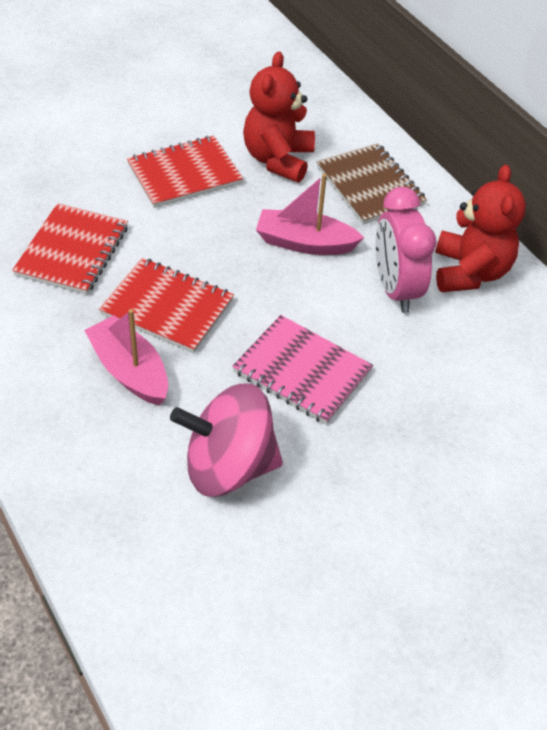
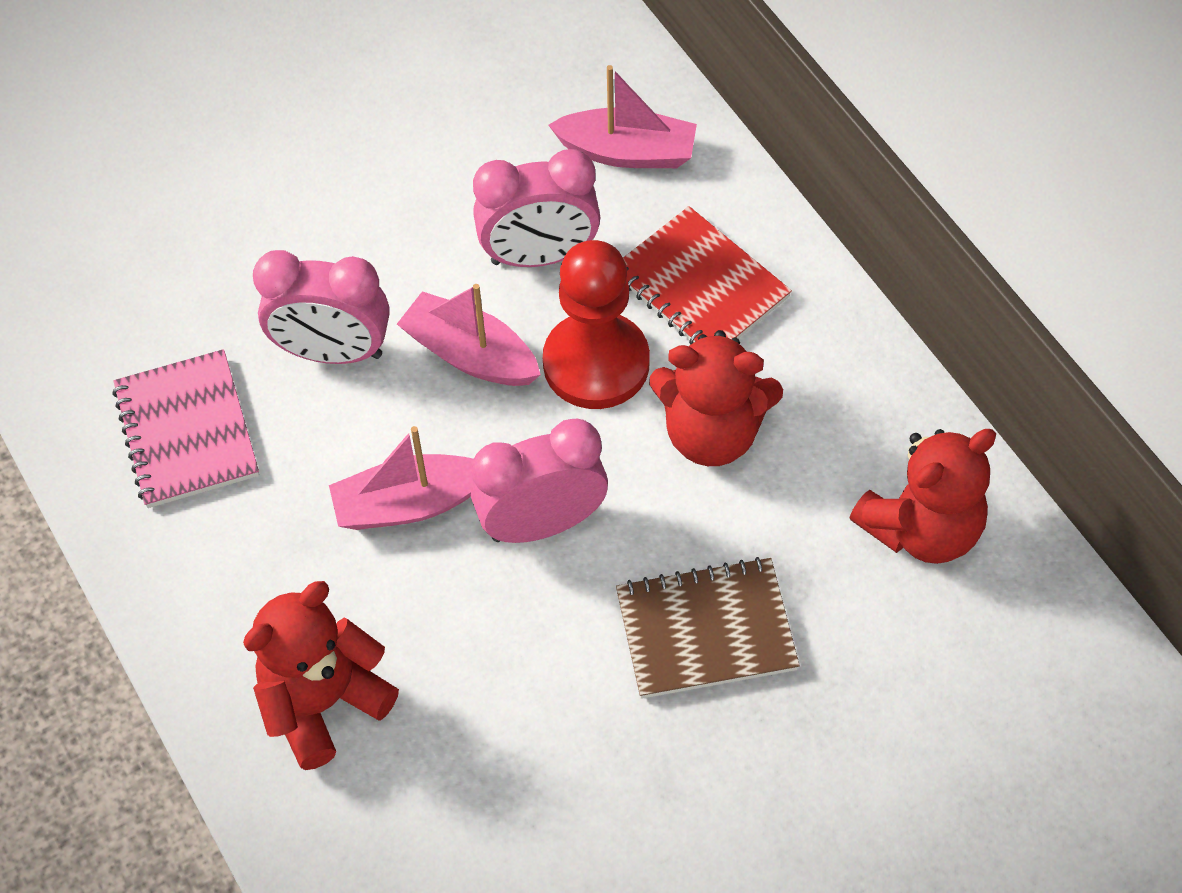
pink boat: [84,309,168,406] [256,174,364,255] = 2 -> [329,426,473,530] [397,284,541,386] [548,65,697,168] = 3
pink clock: [375,187,436,313] = 1 -> [253,250,390,364] [471,419,608,543] [473,149,600,267] = 3
pink spinning top: [170,383,283,497] = 1 -> none = 0
red notebook: [12,203,128,295] [99,258,234,353] [127,136,243,208] = 3 -> [623,206,792,345] = 1
red pawn: none = 0 -> [543,240,650,409] = 1
red teddy bear: [243,52,315,183] [435,165,526,292] = 2 -> [243,581,399,770] [649,330,783,466] [849,429,996,564] = 3

